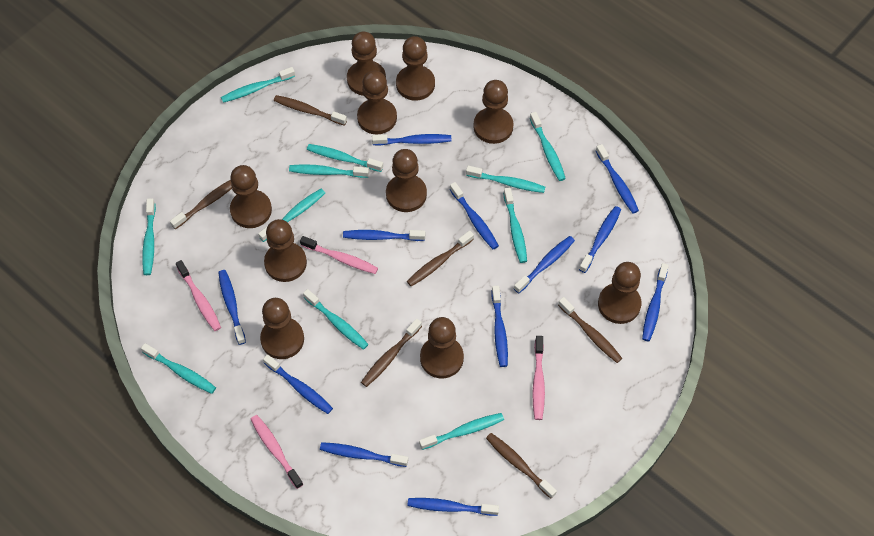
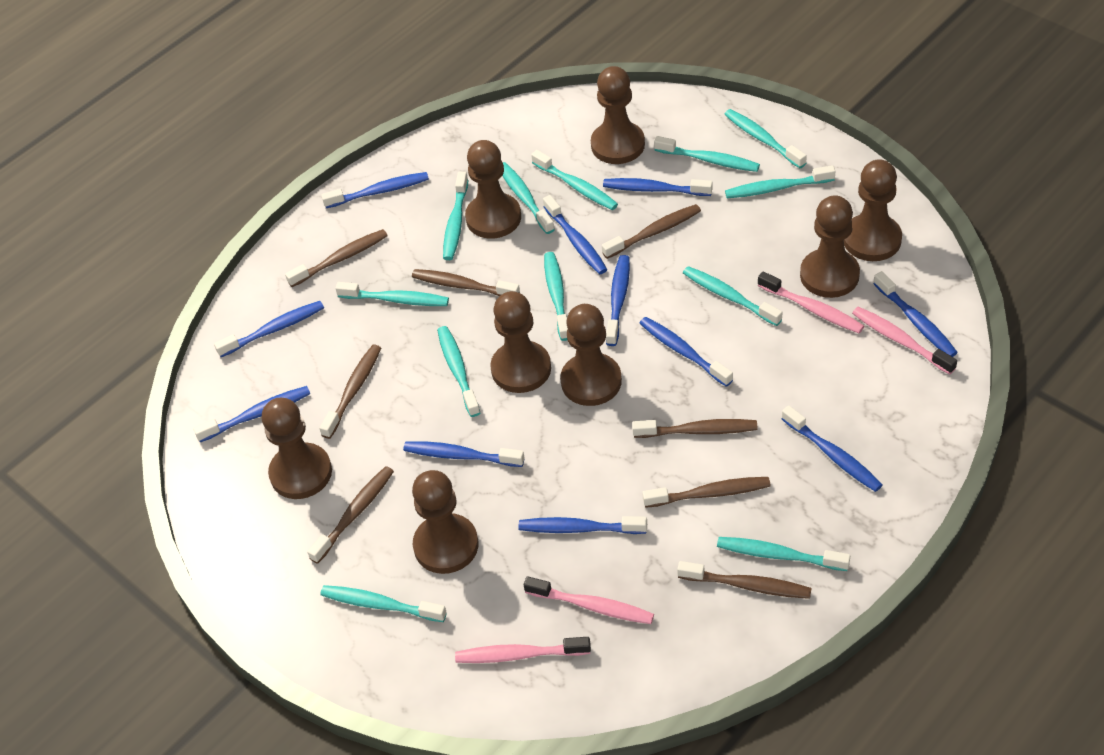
blue toothbrush: [218,270,246,345] [263,354,333,414] [320,442,408,467] [343,230,425,241] [372,134,451,146] [407,498,499,516] [450,182,499,249] [492,285,508,367] [514,236,575,293] [579,206,621,273] [596,144,639,214] [642,263,669,341] = 12 -> [193,386,310,442] [214,301,324,357] [321,172,429,208] [403,441,525,467] [518,516,647,534] [543,195,608,275] [603,178,713,196] [606,255,630,346] [639,317,733,387] [782,406,883,492] [873,271,958,357] = 11
brown pawn: [230,165,272,228] [260,298,304,359] [264,219,307,282] [347,32,386,96] [357,71,397,135] [386,149,427,212] [396,36,435,101] [420,317,464,378] [473,80,514,144] [598,262,642,324] = 10 -> [262,398,332,499] [412,470,479,574] [465,140,521,239] [490,291,551,393] [560,304,622,406] [591,66,645,164] [800,195,860,298] [844,159,902,261] = 8
brown toothbrush: [170,180,232,229] [274,95,347,126] [361,319,422,387] [407,231,474,287] [486,433,557,498] [558,297,622,363] = 6 -> [285,229,388,287] [307,466,394,564] [319,345,381,439] [412,269,520,296] [602,204,701,259] [632,419,757,438] [642,477,771,508] [677,561,812,599] = 8
turquoise toothbrush: [141,343,216,394] [142,198,156,275] [221,67,295,103] [258,189,325,242] [289,164,369,178] [303,289,368,350] [307,144,383,172] [419,413,504,450] [466,166,545,193] [503,187,527,263] [530,112,566,181] = 11 -> [320,585,447,622] [335,282,449,306] [437,326,480,417] [443,171,468,260] [502,162,555,234] [531,150,618,210] [544,252,568,341] [654,136,760,172] [683,266,782,326] [717,537,850,571] [724,109,807,168] [725,165,835,198] = 12

